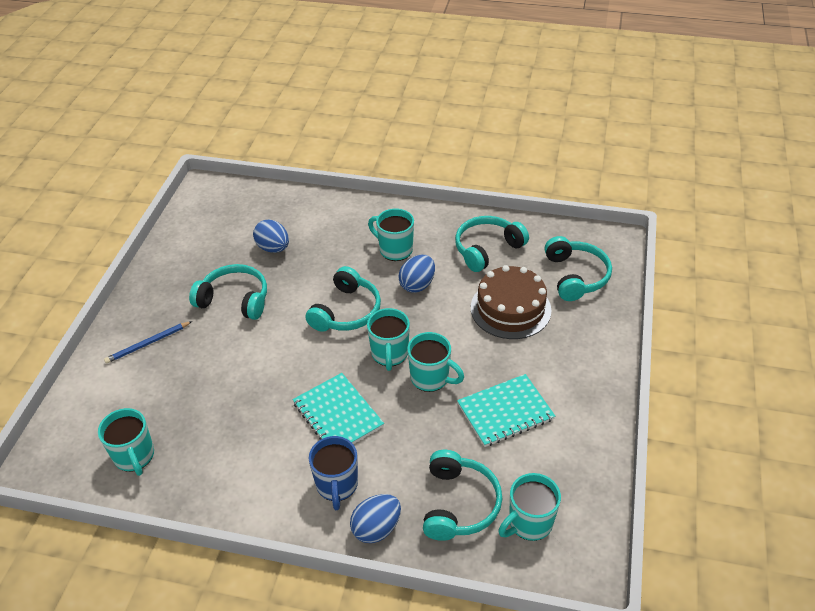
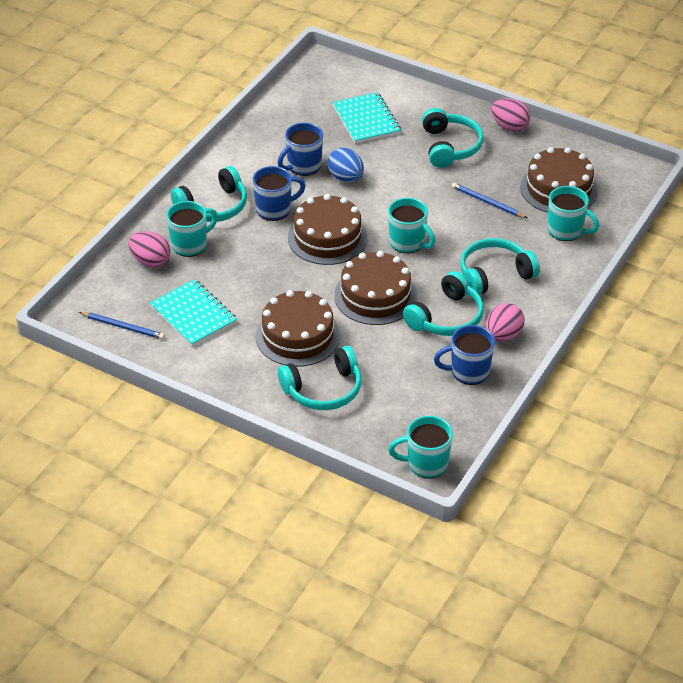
blue egg: [253,219,289,253] [350,494,401,543] [398,255,435,293] = 3 -> [327,148,364,182] = 1
blue mug: [309,436,358,510] = 1 -> [253,166,306,221] [277,123,323,176] [434,325,495,385] = 3
blue pencil: [104,321,192,364] = 1 -> [79,312,165,339] [452,183,527,218] = 2
brown cake: [471,265,551,339] = 1 -> [256,290,340,367] [288,194,368,265] [334,251,417,325] [520,147,598,213] = 4
pink egg: none = 0 -> [128,231,170,267] [485,303,524,342] [491,98,531,132] = 3
turquoise mug: [98,408,154,476] [367,308,410,371] [368,208,414,261] [407,332,464,392] [498,473,561,541] = 5 -> [166,201,218,257] [388,198,435,253] [388,416,453,479] [548,186,599,241] = 4

